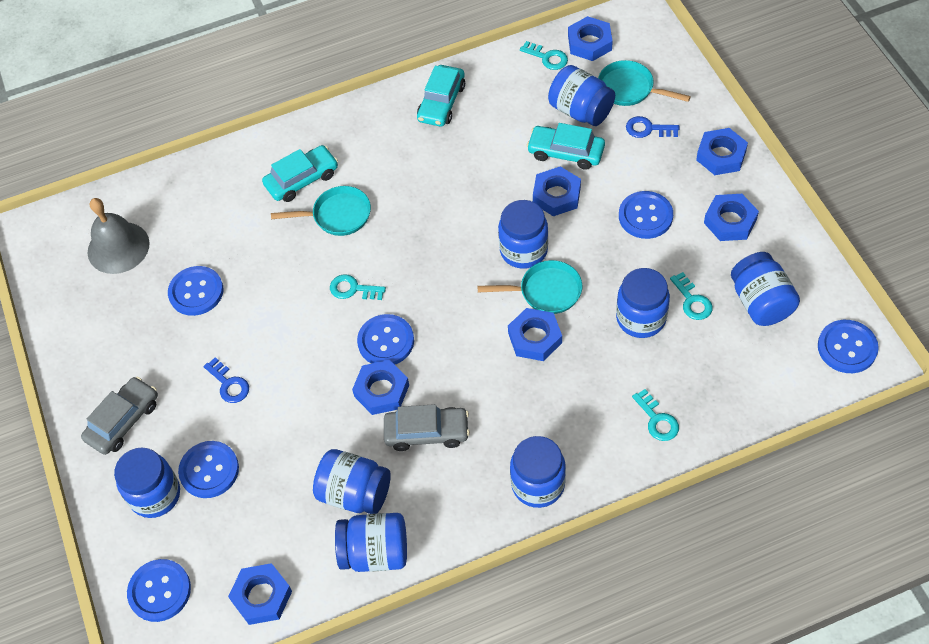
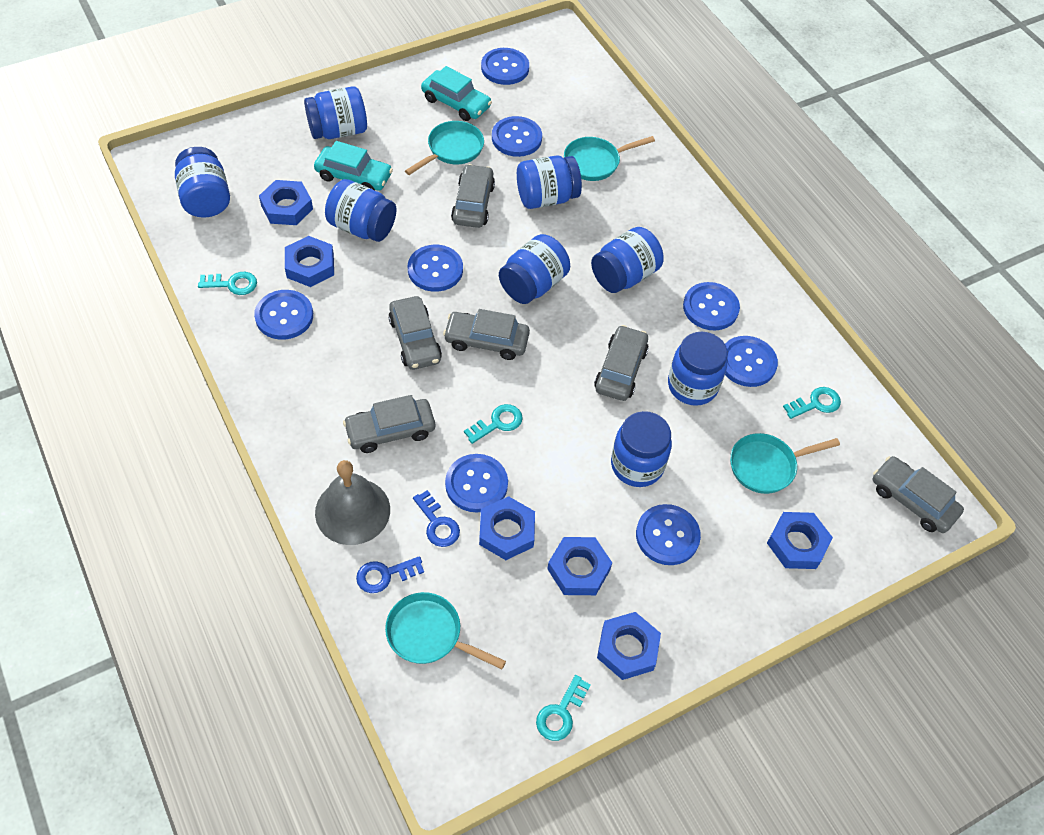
blue button: [127,559,191,622] [168,266,224,316] [178,441,239,498] [357,314,414,365] [619,191,673,239] [818,320,879,373] = 6 -> [254,290,313,340] [408,245,463,292] [445,454,508,513] [481,48,529,85] [492,116,542,157] [636,504,701,565] [683,282,740,330] [725,336,778,387] = 8
blue nut: [228,563,292,625] [352,360,409,415] [508,308,562,361] [533,166,581,216] [568,16,613,61] [696,128,748,175] [704,194,759,241] = 7 -> [259,180,313,225] [285,236,334,287] [479,496,535,560] [547,537,612,595] [597,612,661,680] [767,512,833,569] = 6
grey car: [81,376,158,455] [384,404,470,451] = 2 -> [343,395,435,453] [388,296,442,370] [443,309,530,360] [451,164,495,228] [594,325,649,401] [873,456,964,533] = 6
turquoise car: [262,145,338,202] [417,65,465,127] [527,123,605,170] = 3 -> [314,141,393,191] [421,66,492,121] = 2
turquoise pan: [271,186,371,236] [478,260,582,314] [598,60,691,106] = 3 -> [385,592,506,669] [405,121,484,175] [564,136,655,181] [730,433,840,494] = 4

